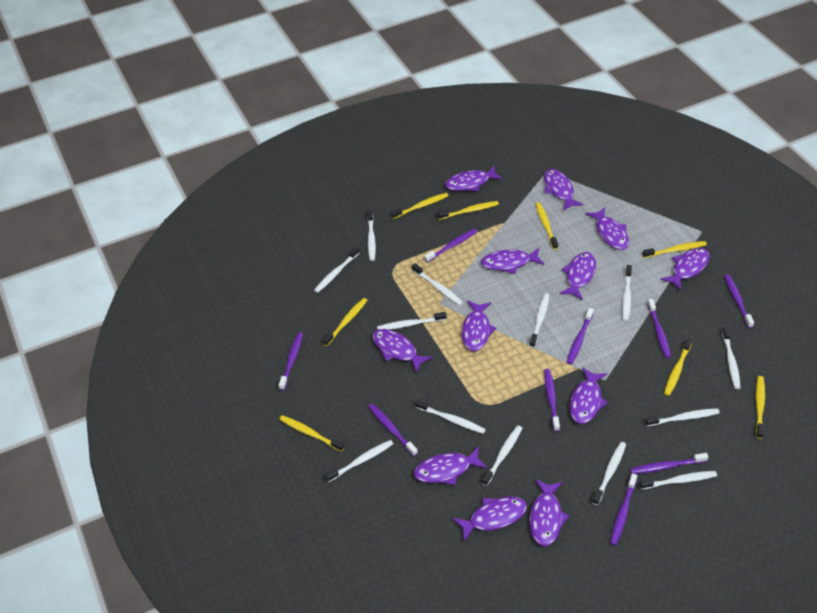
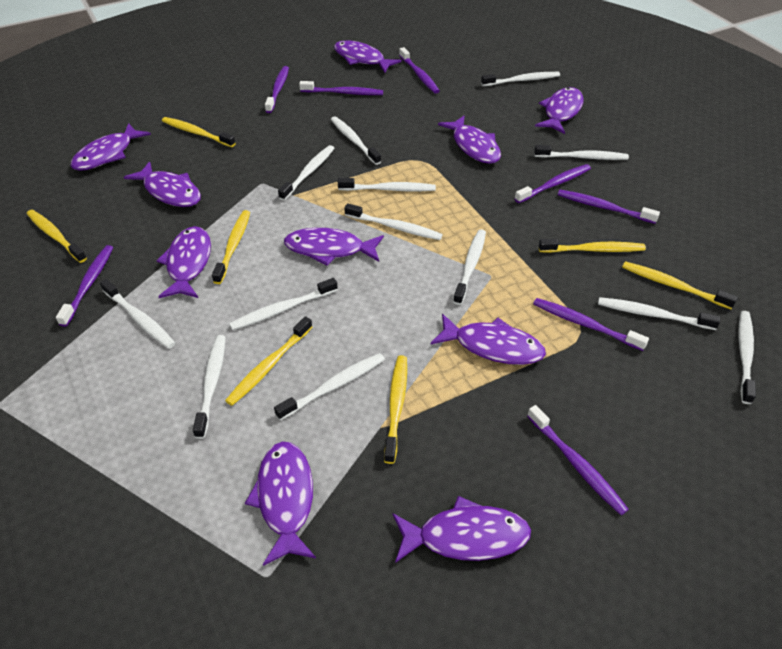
purple fish: [373,329,433,373] [414,447,487,485] [445,165,503,191] [452,497,527,541] [462,301,496,351] [481,248,544,274] [530,479,569,546] [544,169,584,211] [559,252,596,300] [570,367,608,424] [585,207,629,250] [660,248,710,291] = 12 -> [71,123,151,171] [124,161,201,207] [156,226,211,298] [245,441,316,566] [284,228,384,266] [334,40,402,73] [393,496,531,563] [431,314,546,365] [438,115,501,164] [535,87,584,134] = 10
purple toothbrush: [279,332,303,390] [368,403,418,456] [424,229,478,263] [544,369,560,431] [566,308,594,365] [610,473,637,546] [630,453,708,474] [647,299,671,358] [724,274,754,328] = 9 -> [56,245,113,327] [265,66,289,113] [299,81,383,95] [399,47,440,94] [515,164,591,203] [527,405,629,515] [533,298,649,351] [558,190,660,224] = 8
yellow toothbrush: [279,415,344,452] [323,298,367,346] [391,193,448,219] [437,201,499,220] [536,203,558,250] [642,241,707,258] [664,338,693,396] [756,376,765,439] = 8 -> [27,210,87,263] [162,117,236,147] [212,210,250,284] [225,316,312,406] [384,355,407,464] [539,239,646,253] [622,261,738,309] = 7

